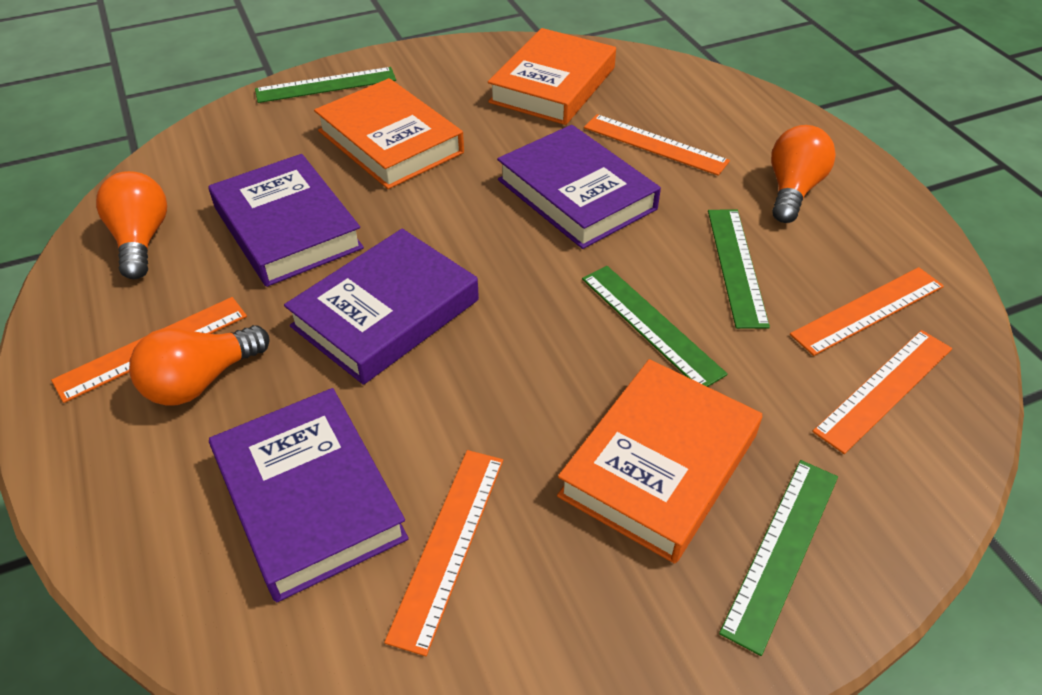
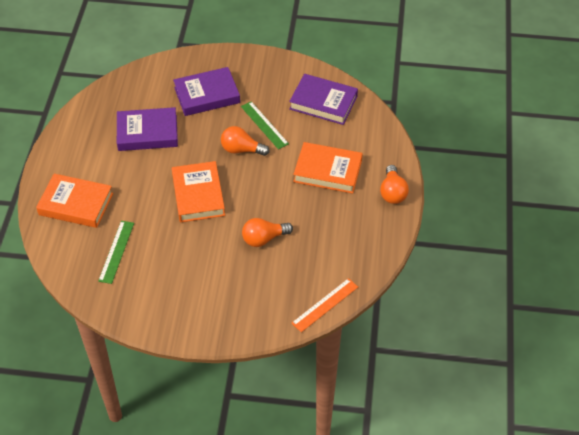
green ruler: [255,67,396,103] [582,266,728,387] [708,210,770,329] [719,460,838,656] = 4 -> [98,221,134,284] [241,101,289,150] = 2
orange ruler: [51,297,247,403] [384,450,503,656] [584,114,730,176] [790,267,944,356] [812,330,952,454] = 5 -> [292,278,358,332] = 1
purple book: [208,154,364,287] [209,388,409,602] [284,229,479,385] [497,125,661,249] = 4 -> [117,107,178,151] [173,67,240,116] [289,74,358,125] = 3

